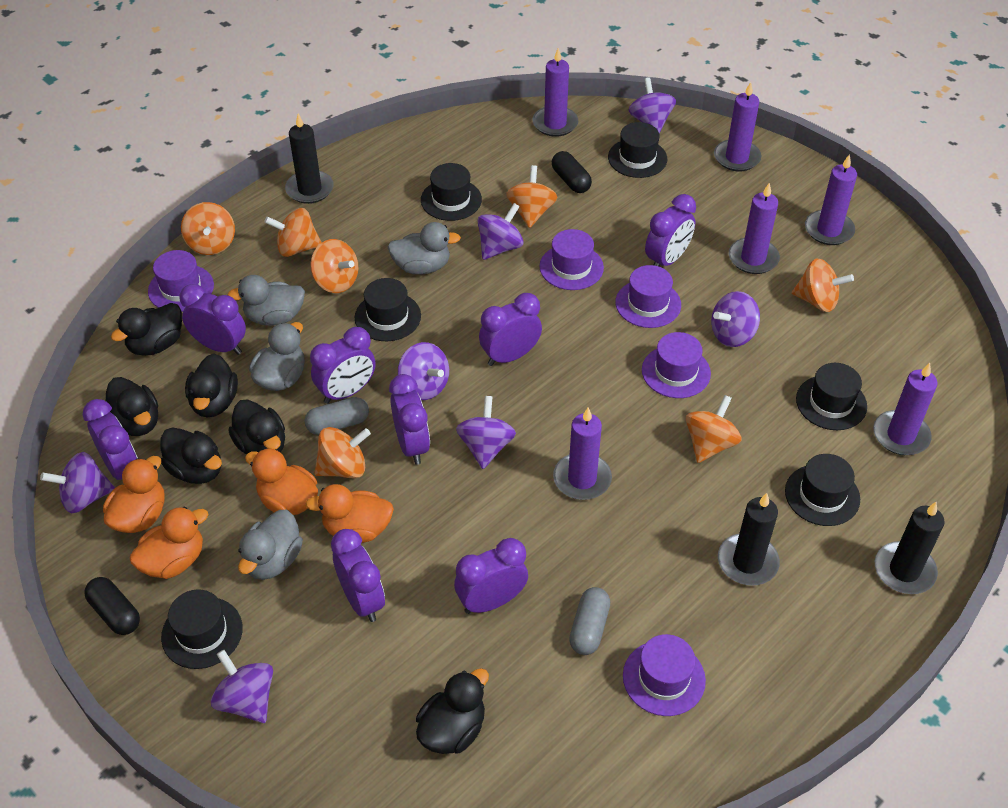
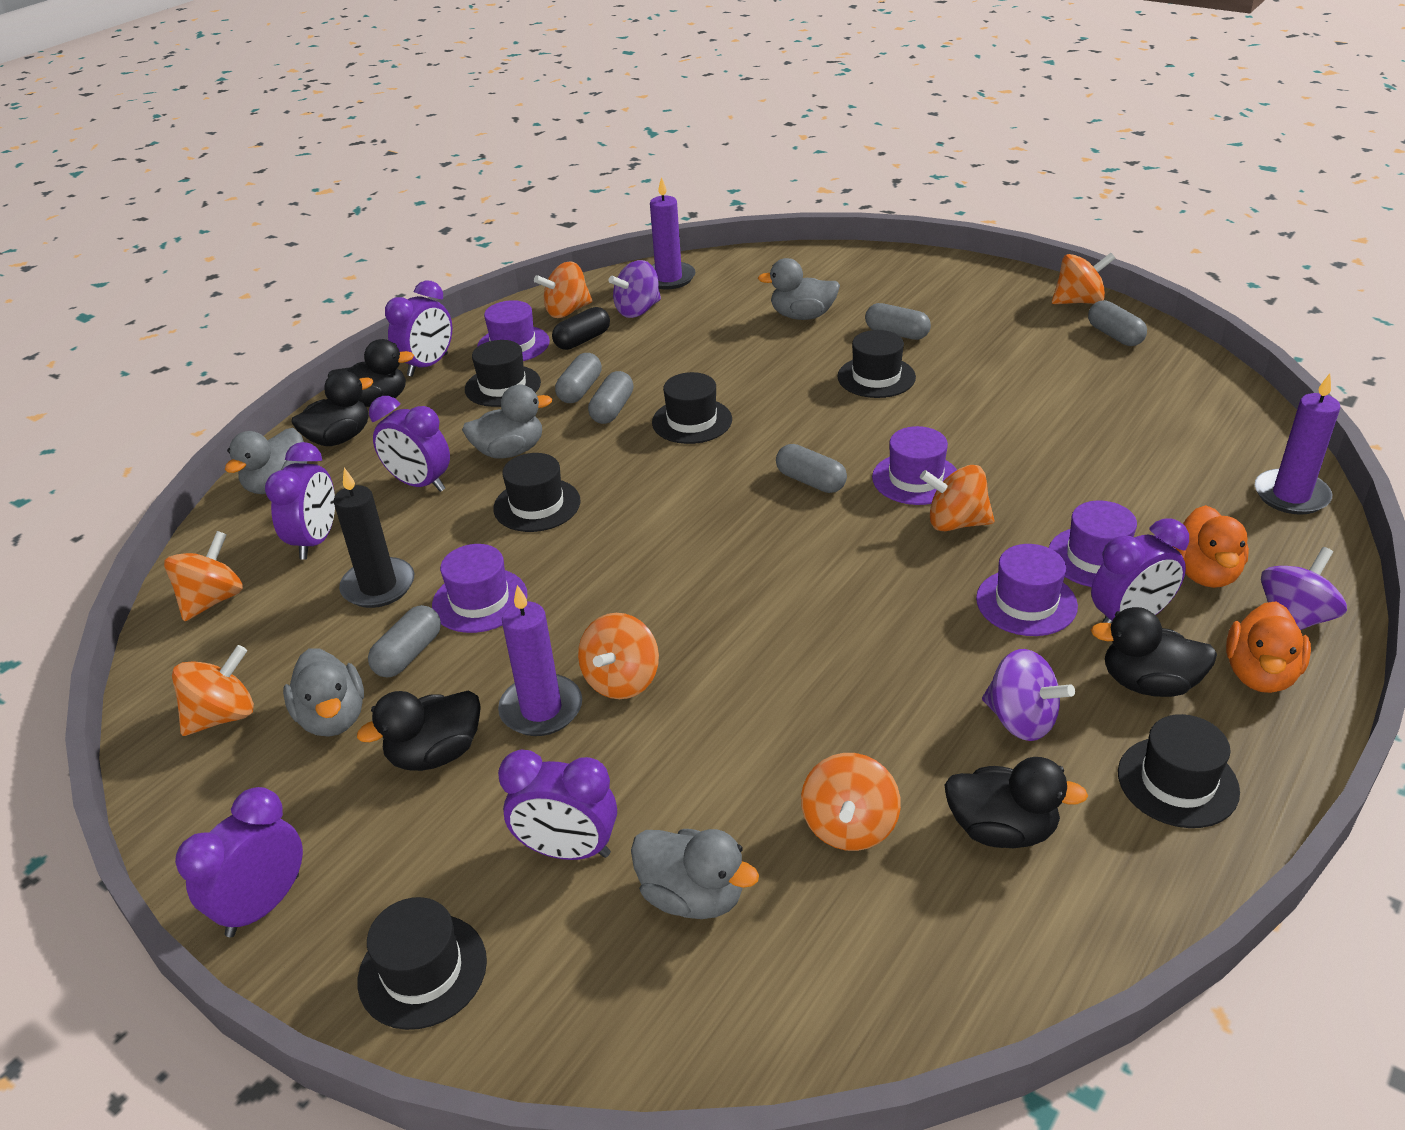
black candle: [285,114,334,204] [718,493,780,586] [875,502,945,594] = 3 -> [334,468,414,608] = 1
black capsule: [84,577,140,635] [552,151,592,193] = 2 -> [552,307,610,350] = 1
black duck: [106,377,158,436] [111,303,182,356] [160,427,222,484] [185,353,238,418] [228,399,285,455] [416,668,489,754] = 6 -> [291,370,373,446] [328,339,414,407] [357,691,481,771] [944,757,1088,848] [1091,607,1217,697] = 5
grey capsule: [304,397,369,435] [569,587,610,655] = 2 -> [368,605,441,677] [555,353,602,403] [588,371,634,424] [776,444,847,493] [865,303,931,340] [1088,300,1147,346] = 6
grey duck: [227,275,305,326] [238,510,303,580] [249,322,305,391] [388,222,461,275] = 4 -> [225,428,307,494] [283,648,364,737] [462,385,552,459] [631,829,759,919] [758,258,840,320] = 5
orange duck: [103,456,164,533] [130,507,208,579] [245,448,318,515] [305,484,394,543] = 4 -> [1174,505,1249,588] [1226,601,1311,693] = 2
purple candle: [532,48,578,137] [553,407,612,500] [714,82,761,171] [729,183,780,274] [805,154,857,245] [873,363,938,455] = 6 -> [498,585,582,736] [650,177,695,289] [1255,373,1340,515] = 3
purple clock: [83,399,138,480] [179,284,246,355] [310,327,376,404] [331,529,385,622] [389,374,430,465] [454,538,528,614] [479,293,542,366] [645,194,696,266] = 8 -> [175,787,303,937] [265,442,335,560] [369,396,450,492] [385,280,452,377] [498,750,617,860] [1091,519,1189,623] = 6
purple spinning top: [40,452,115,513] [211,650,273,723] [398,342,449,400] [456,396,516,469] [477,203,524,260] [628,77,676,133] [711,291,760,347] = 7 -> [608,260,661,318] [982,649,1075,741] [1261,547,1347,630] = 3

